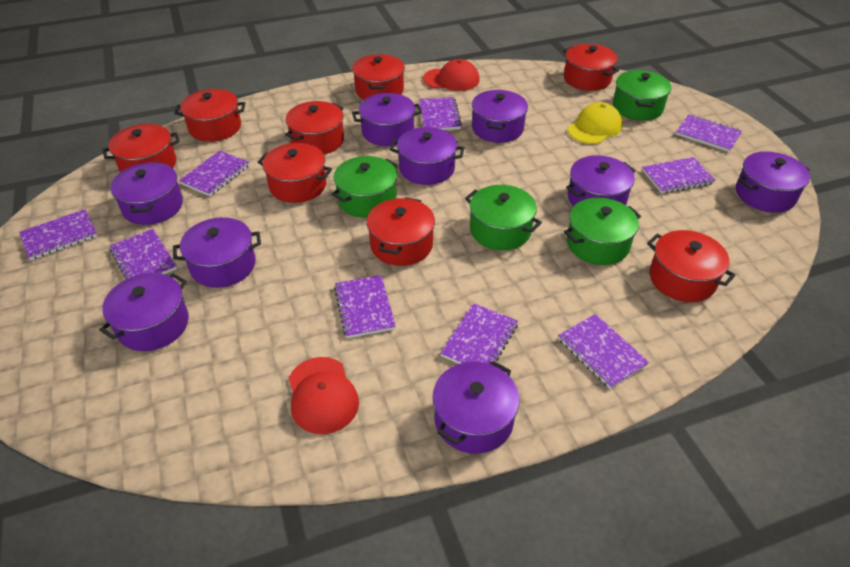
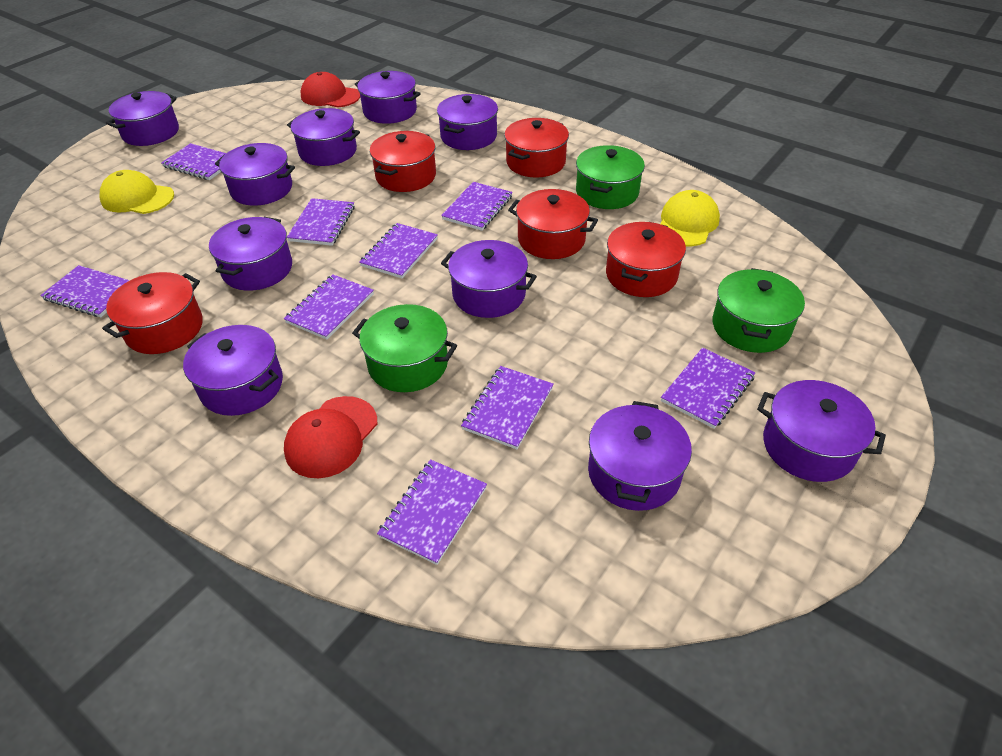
green pot: [332,156,398,218] [465,185,542,250] [564,198,641,265] [613,70,671,121] = 4 -> [352,304,457,392] [576,145,645,209] [713,268,805,353] = 3
purple pot: [99,273,189,351] [110,162,183,225] [173,217,261,288] [352,93,422,146] [390,127,464,185] [433,361,520,454] [472,90,528,143] [566,155,636,207] [736,151,810,213] = 9 -> [106,91,179,146] [183,325,283,416] [209,217,292,291] [215,143,295,206] [287,108,360,166] [355,71,421,124] [437,94,498,150] [441,240,537,318] [588,401,692,511] [757,380,886,482] = 10
red pot: [103,124,180,172] [174,89,245,142] [258,143,332,203] [285,101,344,154] [352,54,405,100] [367,197,435,266] [563,44,619,91] [647,230,736,302] = 8 -> [102,272,203,354] [370,131,436,192] [504,118,569,177] [508,189,598,259] [606,222,686,297] = 5
yellow cap: [568,102,622,144] = 1 -> [100,170,174,214] [660,190,720,246] = 2

